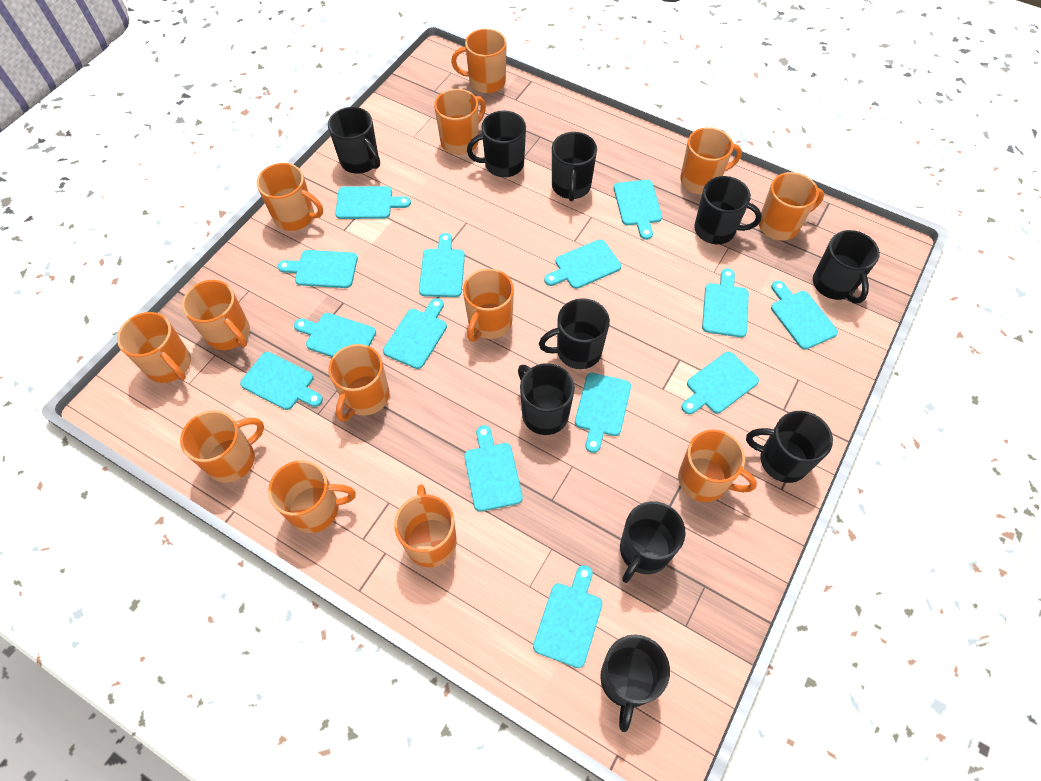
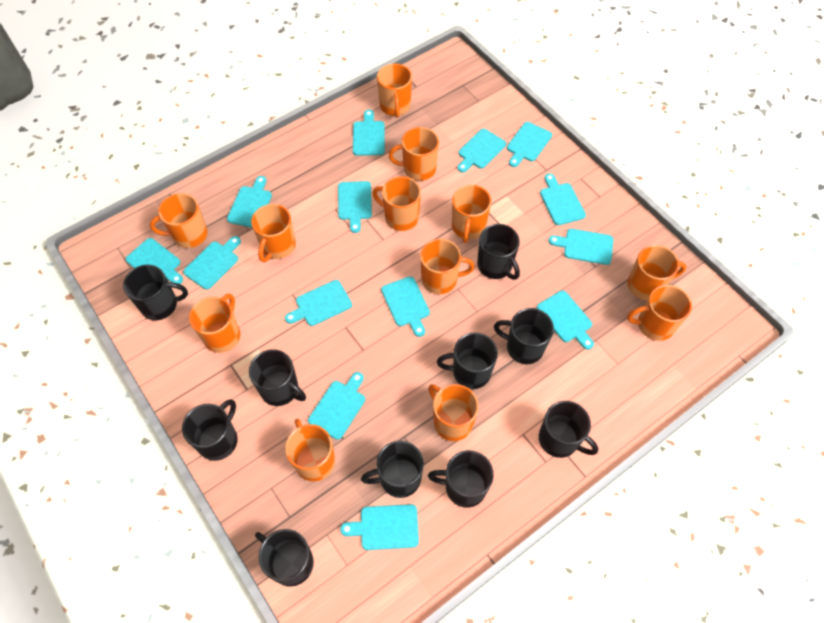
orange mug: [117,312,191,383] [180,410,264,483] [182,280,250,350] [256,163,323,231] [268,460,356,533] [328,344,389,422] [394,484,457,567] [434,89,486,155] [451,29,507,93] [463,269,514,342] [678,429,757,502] [680,127,742,195] [759,172,824,240] = 13 -> [150,193,207,248] [189,294,240,353] [251,204,296,262] [285,419,335,481] [372,176,421,231] [377,64,412,117] [388,127,439,181] [420,239,475,294] [428,384,479,441] [452,185,491,243] [627,245,686,300] [627,285,692,341] = 12

